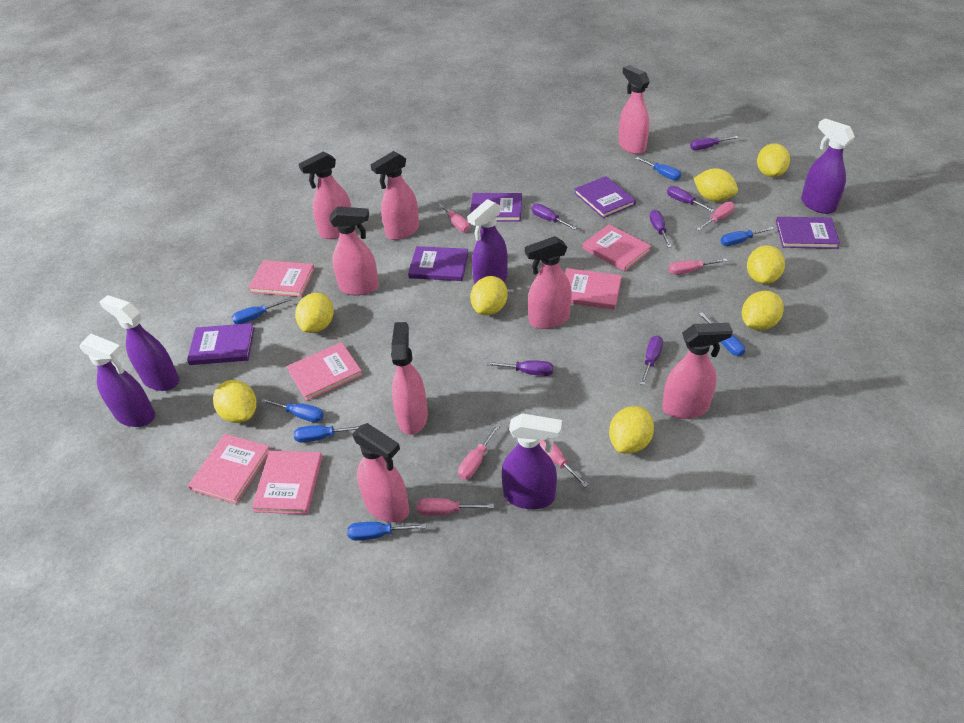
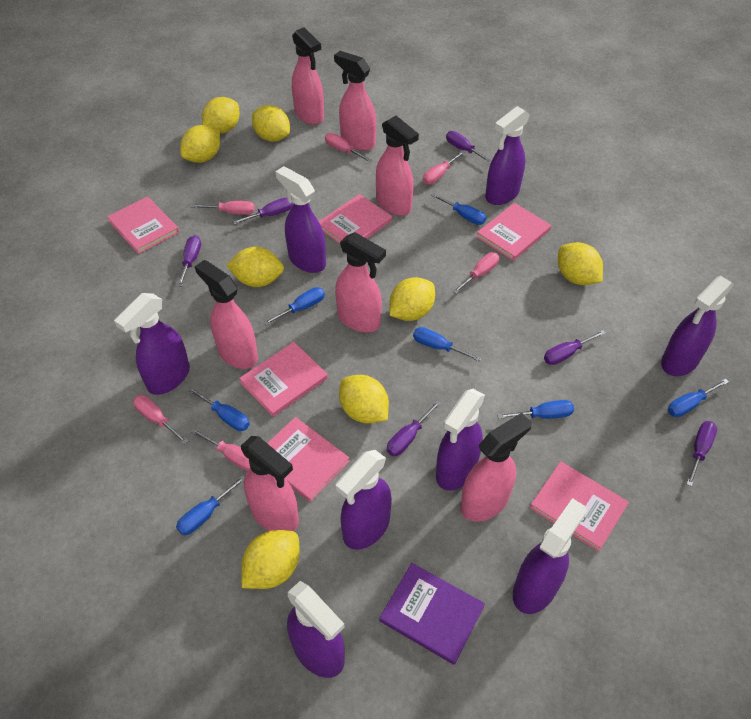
pink spray bottle: [299,151,351,239] [329,207,379,296] [352,423,409,522] [370,151,419,240] [391,322,428,435] [525,236,572,329] [619,65,650,154] [662,323,733,419] = 8 -> [194,260,258,369] [241,436,299,531] [292,27,324,125] [334,51,376,151] [335,232,386,332] [376,116,419,216] [460,413,532,522] = 7
purple book: [187,323,255,365] [408,246,469,281] [470,193,522,222] [574,176,636,218] [776,217,840,249] = 5 -> [379,563,485,665] = 1
purple spray bottle: [79,334,155,427] [99,295,179,391] [467,199,508,285] [502,413,562,509] [801,118,855,214] = 5 -> [114,293,190,395] [275,166,326,273] [287,581,345,678] [336,450,392,550] [436,389,485,491] [485,106,530,205] [513,498,587,614] [661,276,734,376] = 8

